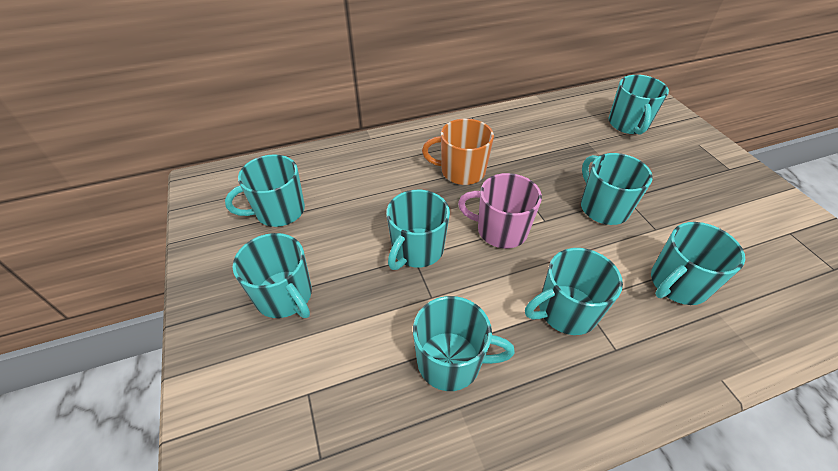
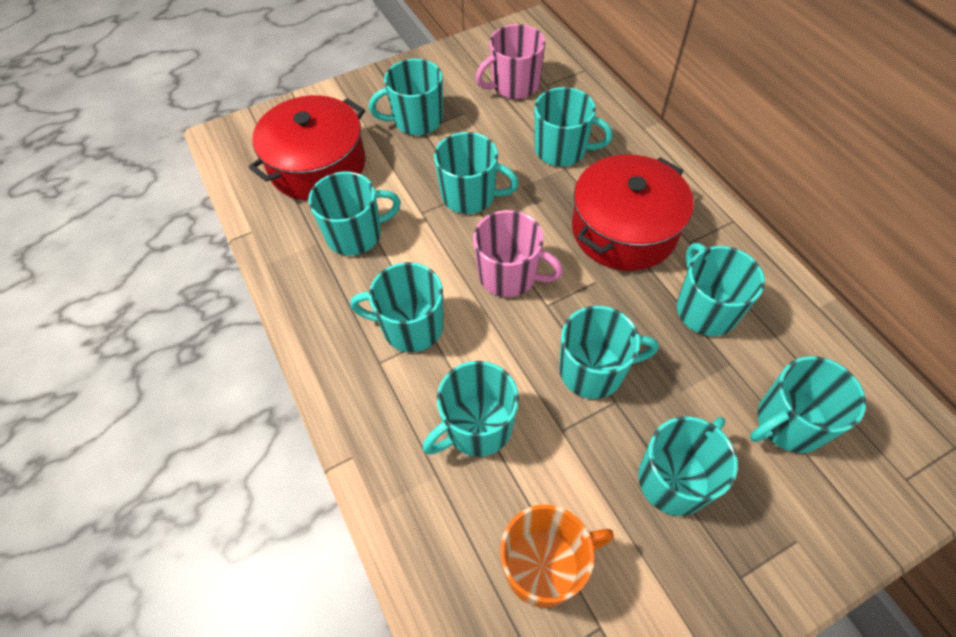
pink mug: [458,173,542,249] = 1 -> [473,210,563,297] [476,24,545,99] = 2
red pot: none = 0 -> [249,95,366,200] [572,154,694,271] = 2
turquoise mug: [225,154,305,227] [232,233,312,318] [386,190,450,270] [413,296,515,391] [525,248,623,335] [581,153,653,225] [608,75,669,135] [651,222,745,305] = 8 -> [308,171,401,256] [350,262,444,352] [369,59,443,135] [423,361,519,457] [434,132,519,214] [534,87,613,167] [559,306,659,399] [638,416,738,516] [677,243,765,336] [750,356,866,453] = 10

